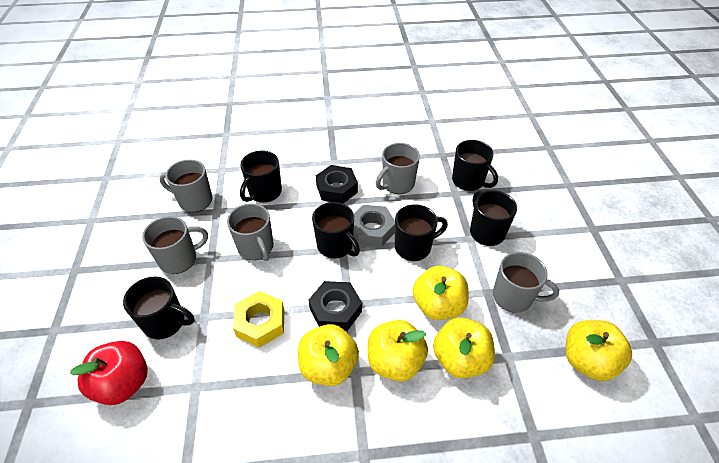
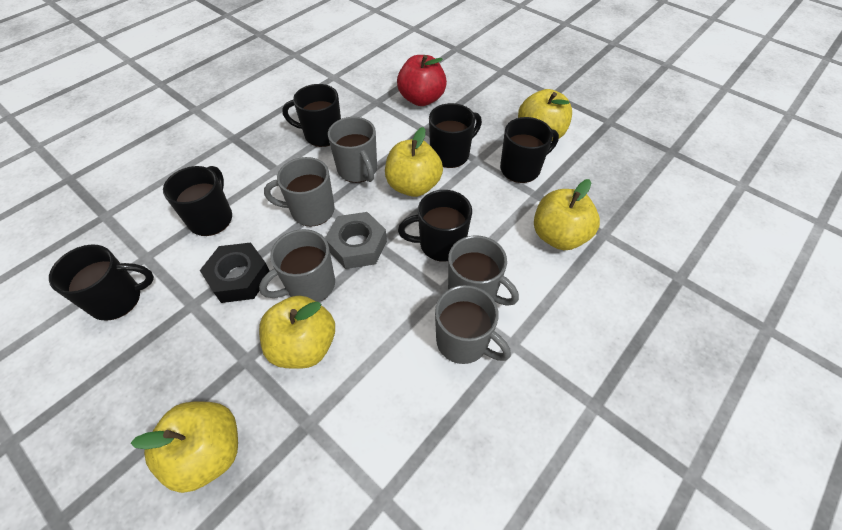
black nut: [308,281,362,331] [316,165,358,203] = 2 -> [200,242,269,303] = 1
yellow nut: [233,291,284,348] = 1 -> none = 0

